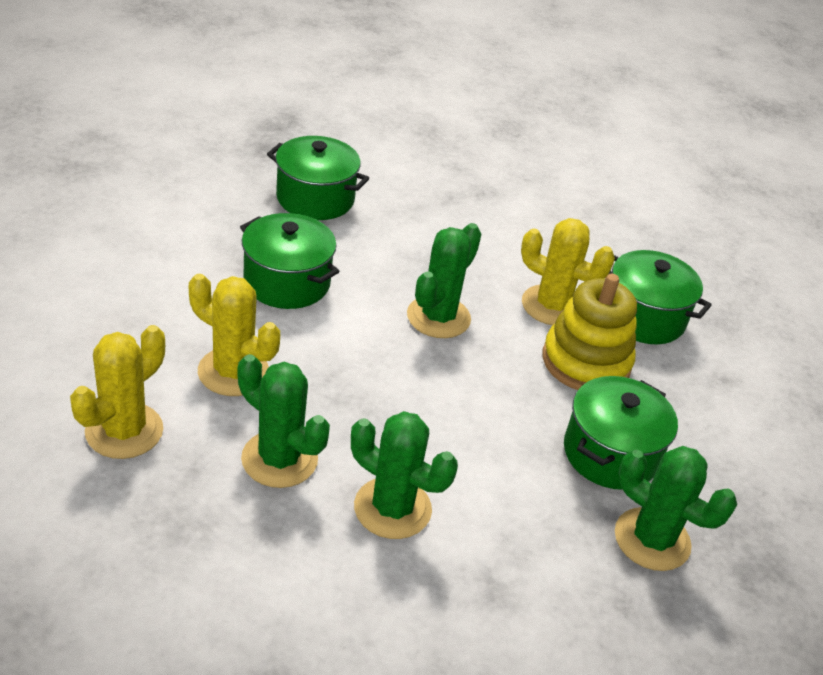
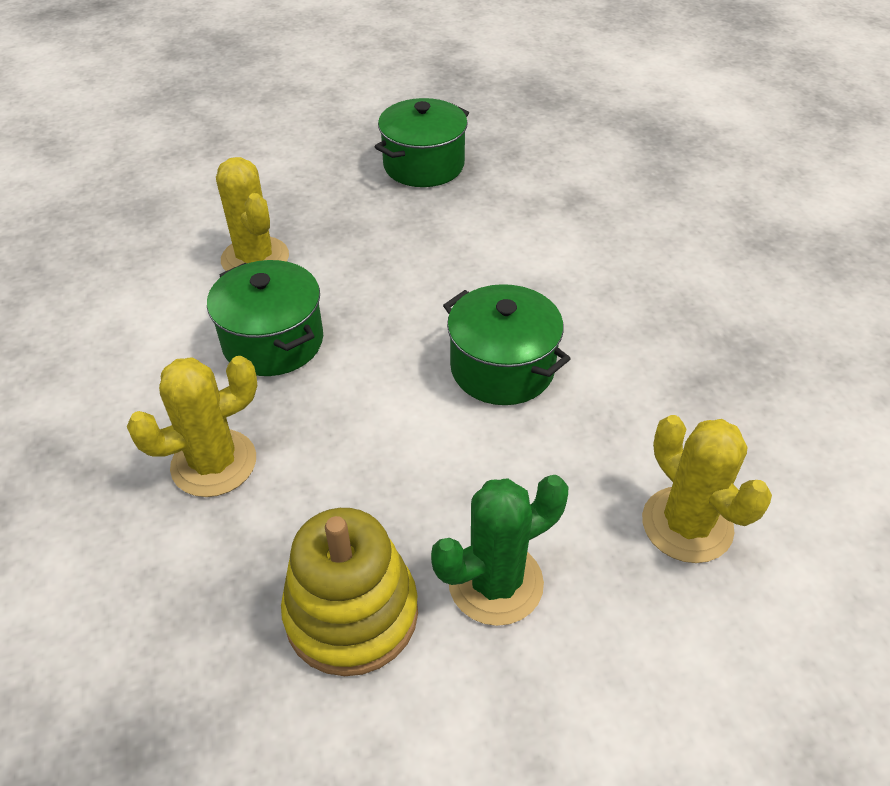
green cactus: [238,354,330,488] [351,411,458,539] [407,223,481,338] [615,446,737,571] = 4 -> [431,475,568,626] = 1
green pot: [240,213,340,309] [267,136,369,220] [564,376,678,490] [609,250,712,344] = 4 -> [207,260,323,376] [375,98,469,187] [443,284,571,405] = 3

